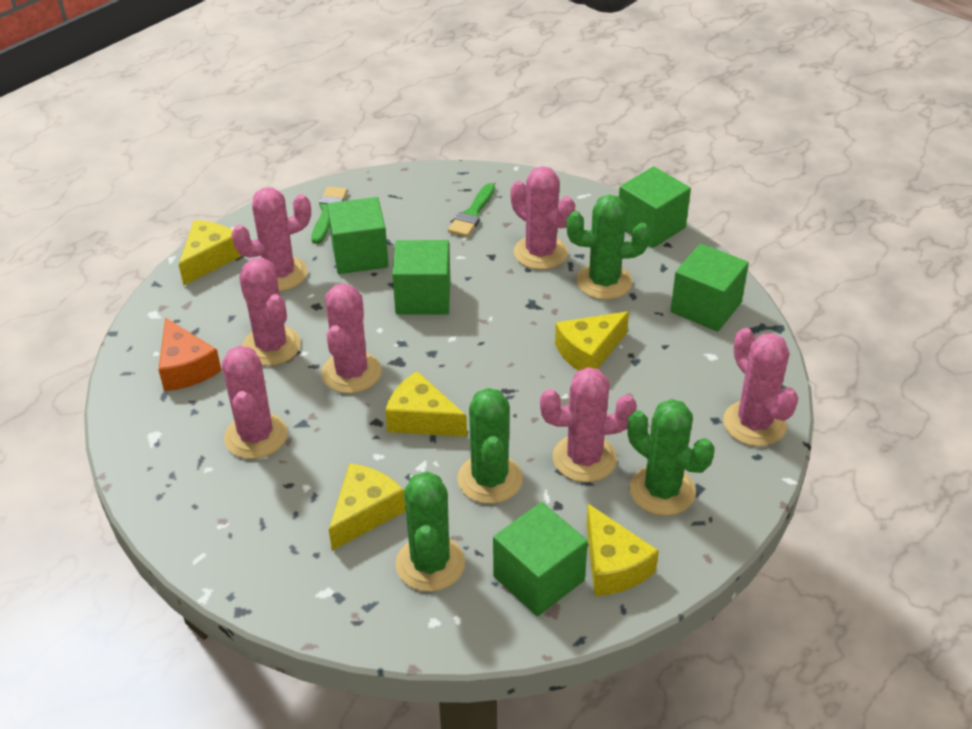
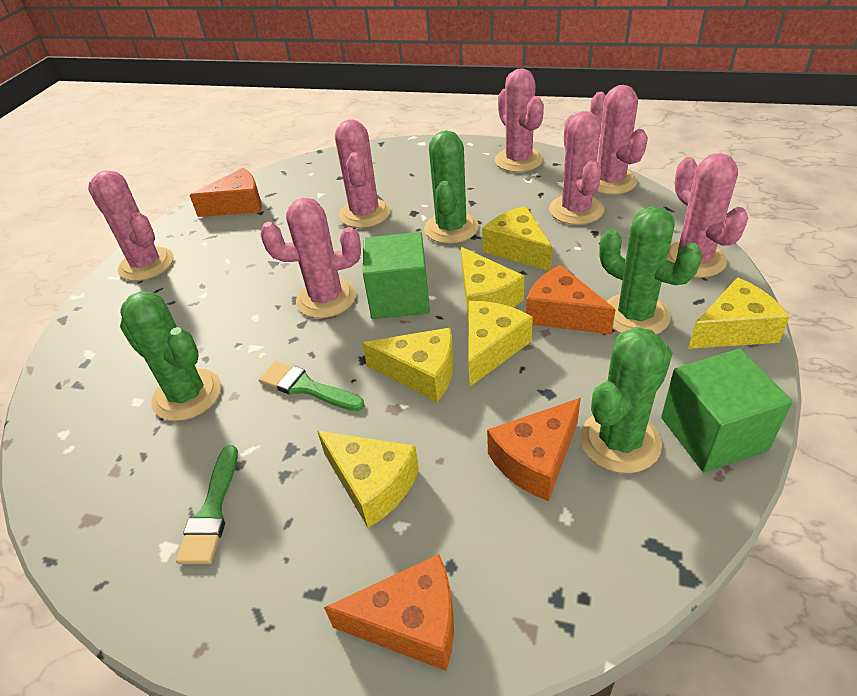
green cube: [327,197,389,274] [392,240,451,315] [493,502,588,616] [619,166,691,248] [670,244,749,332] = 5 -> [363,232,430,319] [661,349,792,472] = 2
orange cheese: [158,317,222,391] = 1 -> [189,168,262,217] [324,554,454,671] [487,398,581,501] [526,265,616,335] = 4
yellow cheese: [179,220,241,285] [329,463,406,551] [385,371,467,437] [555,311,629,371] [586,504,659,596] = 5 -> [317,431,419,528] [362,328,454,402] [461,247,524,321] [468,301,533,386] [482,206,552,271] [688,277,790,349] = 6

